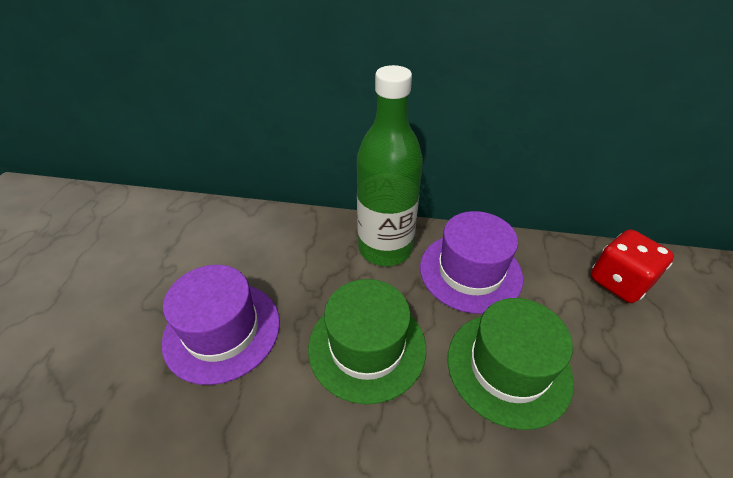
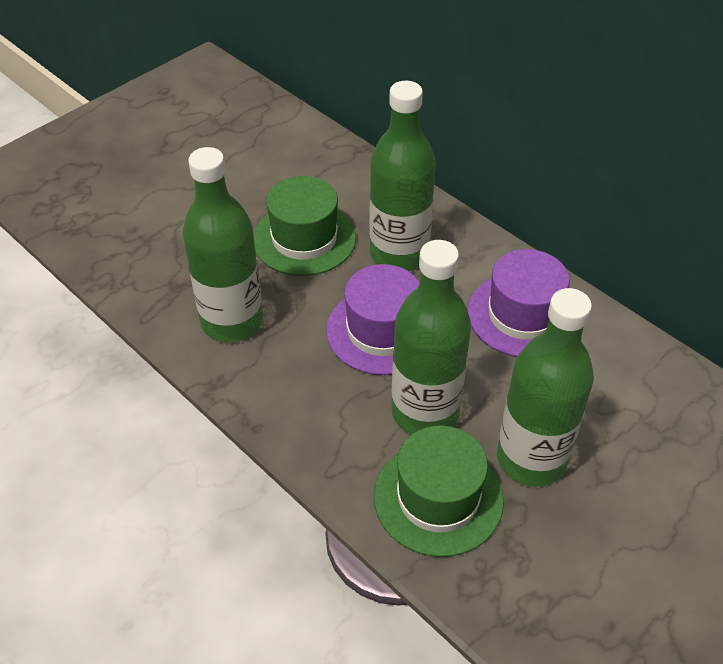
green bottle: [357,65,423,266] = 1 -> [183,147,263,342] [369,81,436,271] [391,240,471,435] [497,288,594,486] = 4
red dice: [591,229,674,303] = 1 -> none = 0

